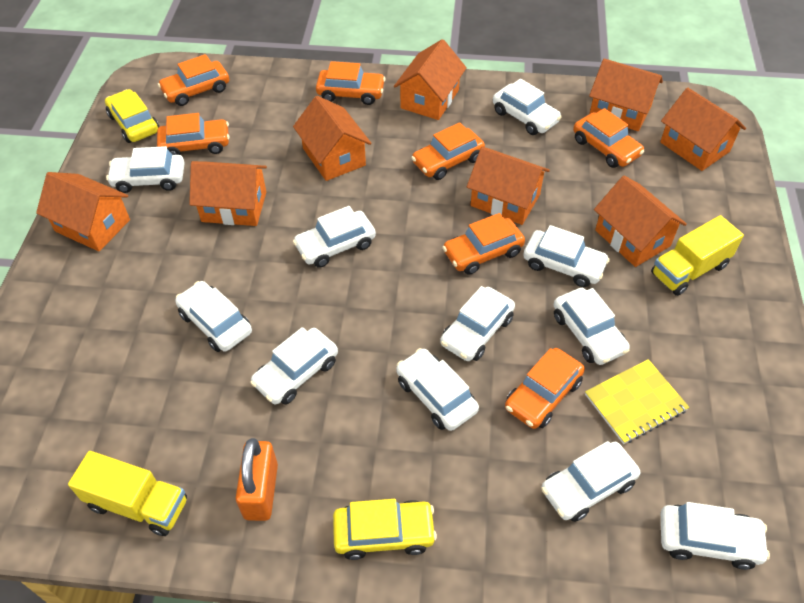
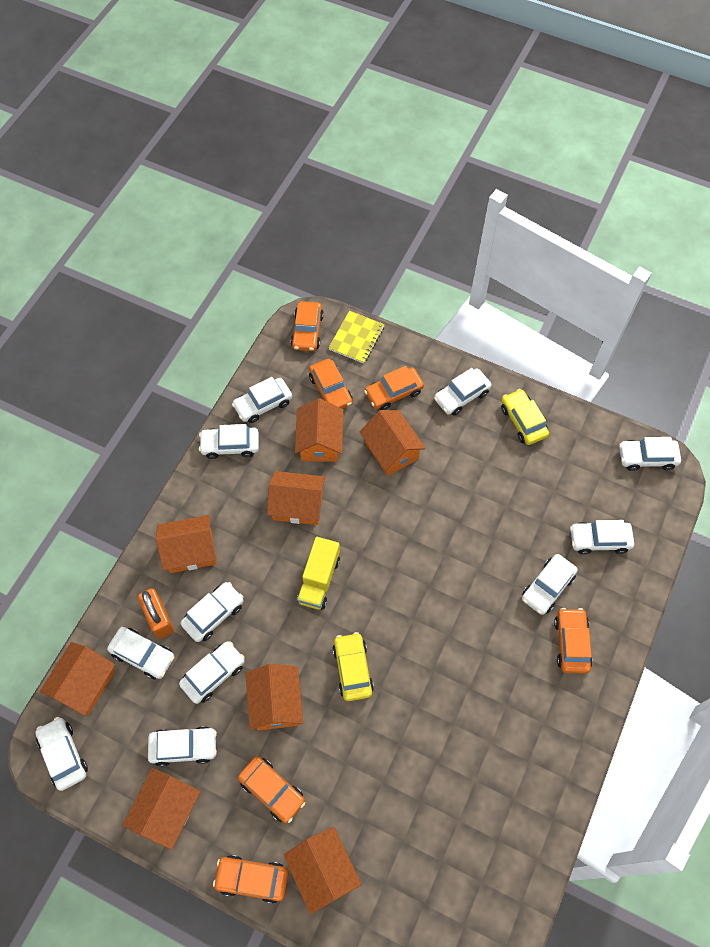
orange car: [157,113,230,155] [158,54,229,106] [316,61,386,105] [411,122,485,180] [442,213,525,275] [505,348,585,429] [573,108,645,168] = 7 -> [213,855,289,904] [238,756,305,823] [291,301,324,351] [309,359,353,409] [364,366,424,410] [554,608,592,674] = 6
yellow truck: [68,451,187,536] [651,215,744,296] = 2 -> [297,537,340,610] = 1

